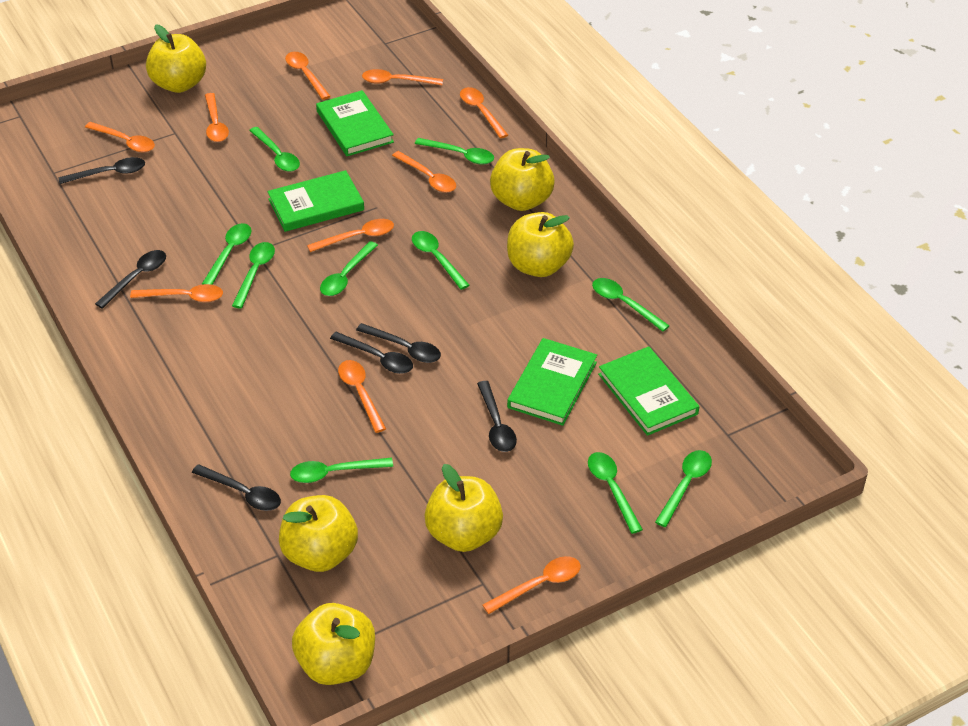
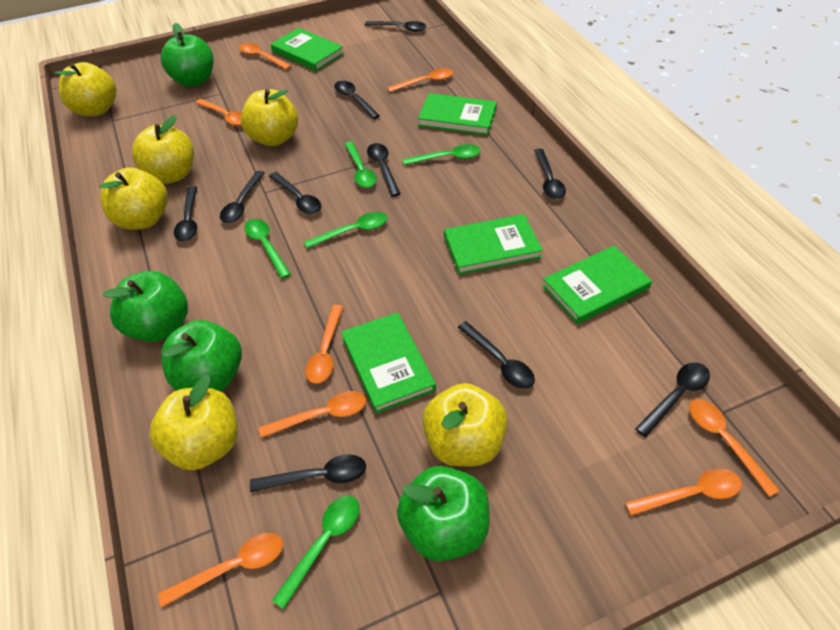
black spoon: [58,157,145,184] [95,250,166,309] [192,464,281,511] [330,332,413,374] [356,323,441,363] [477,381,517,452] = 6 -> [174,186,197,241] [220,171,265,223] [250,454,366,492] [269,172,321,214] [334,81,380,119] [365,21,426,32] [367,143,400,197] [458,321,535,389] [534,149,566,199] [635,363,710,437] = 10
green apple: none = 0 -> [103,271,188,342] [161,23,214,87] [161,320,242,391] [397,466,490,561] = 4
green book: [267,170,364,232] [316,90,394,156] [507,338,597,426] [598,346,699,436] = 4 -> [271,28,344,71] [341,312,436,414] [418,93,497,135] [444,214,543,275] [542,246,652,324] = 5
green spoon: [202,223,252,285] [232,242,275,308] [249,127,300,172] [290,458,393,483] [320,241,378,296] [412,231,469,290] [415,138,494,165] [588,452,643,534] [592,278,669,332] [655,450,712,527] = 10 -> [244,219,291,279] [272,496,360,609] [304,212,387,248] [345,141,377,188] [402,144,481,165] = 5
orange spoon: [85,122,155,152] [130,284,223,302] [205,93,229,142] [285,52,331,100] [307,219,394,252] [338,360,386,433] [362,69,443,85] [392,151,456,193] [460,87,508,139] [483,556,580,614] = 10 -> [158,533,283,607] [195,99,242,126] [239,43,291,70] [259,391,366,438] [305,305,343,384] [387,68,454,92] [625,468,742,516] [689,399,780,497] = 8

